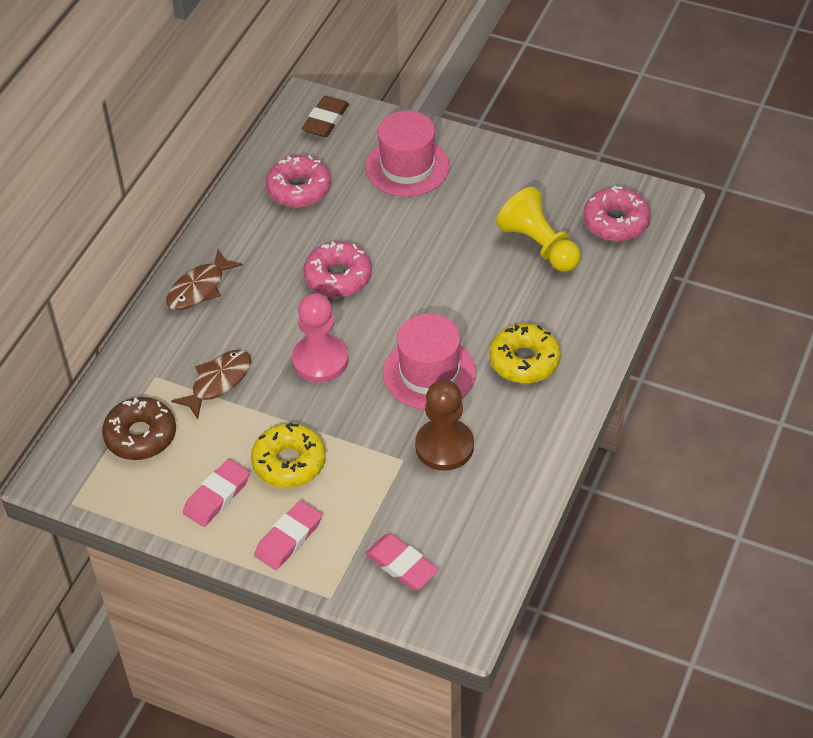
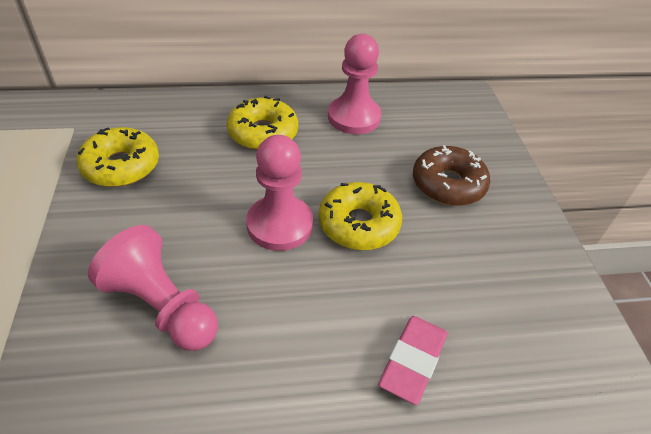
brown eraser: [302,96,349,137] = 1 -> none = 0
brown fish: [166,249,243,310] [171,350,251,419] = 2 -> none = 0
brown pawn: [415,380,474,471] = 1 -> none = 0
pink donut: [266,155,331,207] [303,241,372,297] [583,186,651,241] = 3 -> none = 0
pink eraser: [183,459,250,527] [254,500,322,570] [365,534,439,590] = 3 -> [378,316,448,405] = 1
pink hat: [365,110,450,197] [383,314,476,409] = 2 -> none = 0
pink pawn: [292,293,348,383] = 1 -> [88,225,218,351] [246,135,313,251] [328,34,381,134] = 3
yellow donut: [251,423,326,488] [489,323,561,383] = 2 -> [76,127,159,187] [227,96,298,150] [319,182,402,250] = 3
yellow pawn: [496,187,581,272] = 1 -> none = 0

